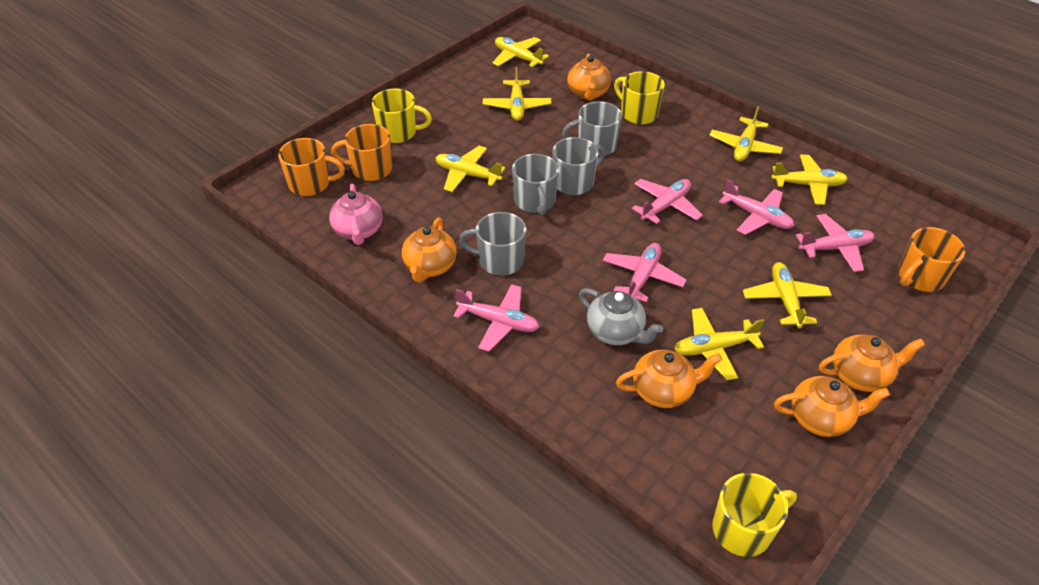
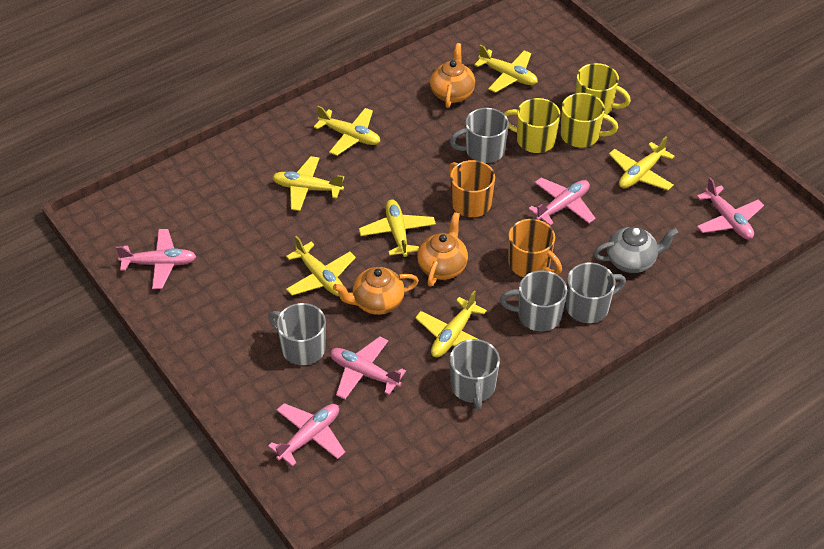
grey mug: [459,212,527,276] [512,154,559,216] [553,137,605,195] [562,101,622,157] = 4 -> [268,303,326,365] [450,108,509,163] [450,339,500,410] [500,270,567,331] [566,262,626,323] = 5
orange mug: [278,138,345,196] [331,124,392,181] [898,227,965,292] = 3 -> [449,160,495,217] [508,219,562,277] = 2
orange teapot: [402,217,457,283] [567,54,611,101] [616,349,722,408] [774,376,890,437] [819,334,925,392] = 5 -> [333,267,419,315] [417,212,468,287] [430,43,475,108] = 3
pink teapot: [329,184,383,245] = 1 -> none = 0

